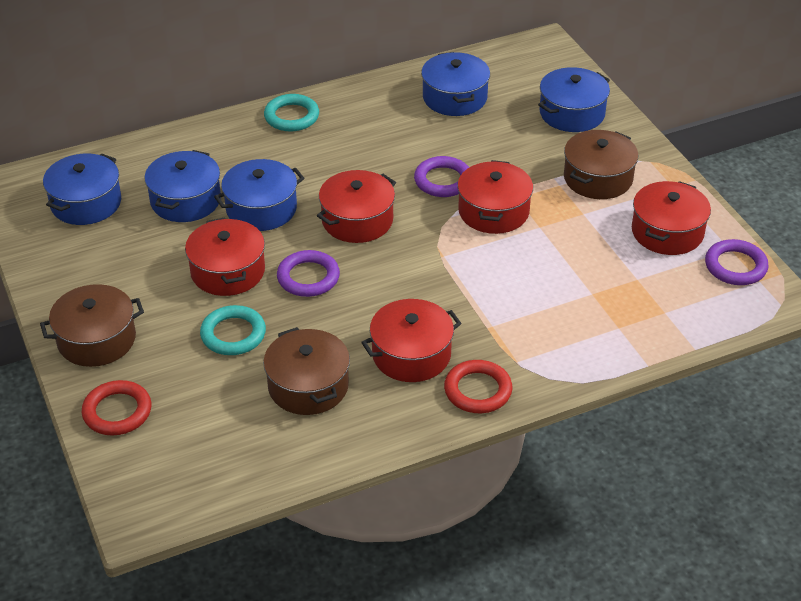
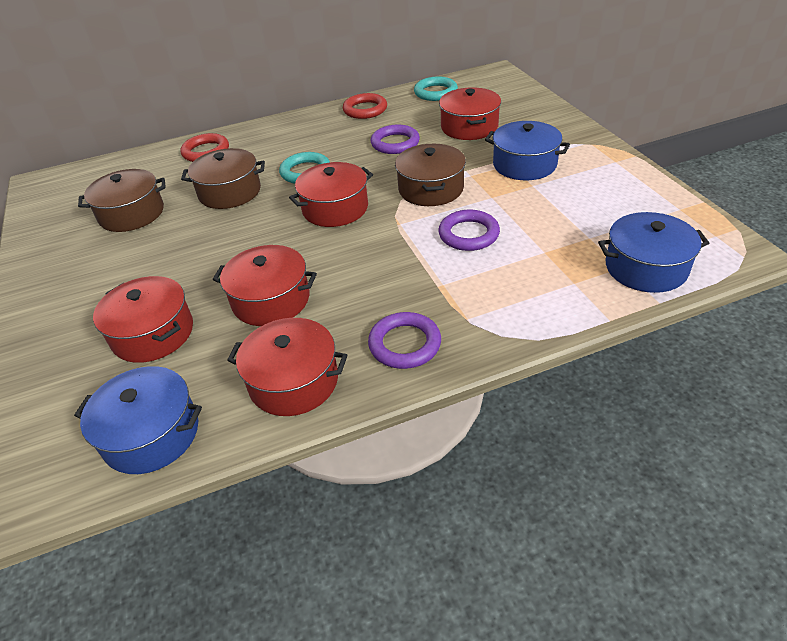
blue pot: [43,153,121,225] [144,150,221,222] [214,159,305,231] [421,52,490,116] [538,67,610,132] = 5 -> [74,366,202,474] [485,121,570,180] [598,212,709,293] = 3

